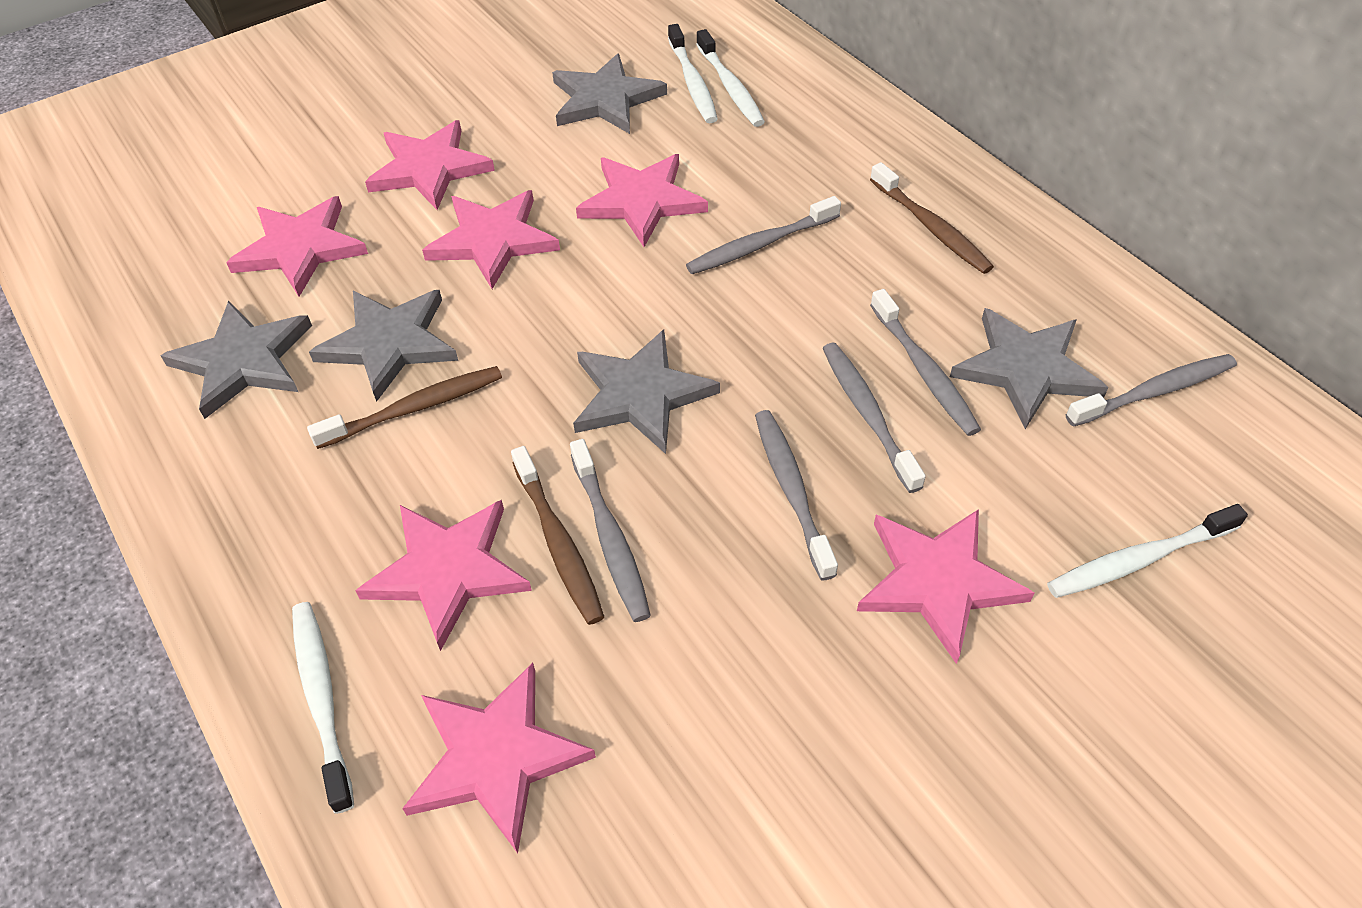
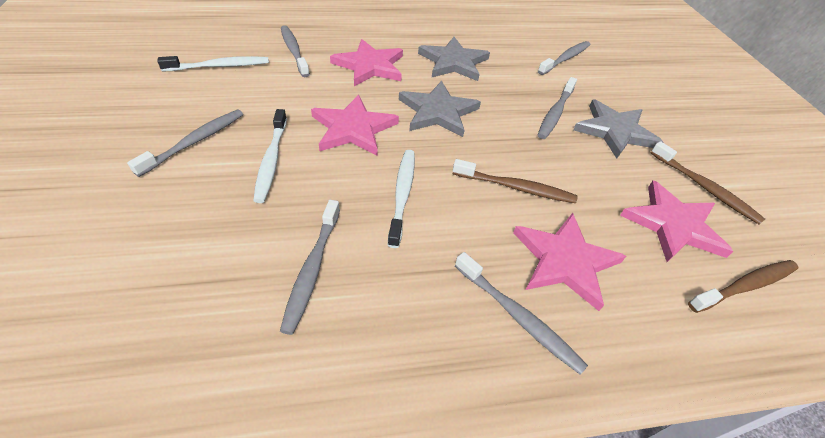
grey star: [161,301,312,419] [309,290,458,402] [552,54,667,134] [573,329,720,454] [950,308,1109,429] = 5 -> [399,81,481,137] [418,37,490,81] [573,99,663,159] = 3
pink star: [226,196,368,297] [355,500,532,651] [365,120,495,210] [402,663,596,853] [422,190,560,289] [576,154,708,247] [857,509,1034,664] = 7 -> [311,95,399,156] [330,39,403,86] [513,213,626,311] [620,180,733,262] = 4
white toothbrush: [292,602,354,814] [668,24,718,123] [696,29,765,127] [1047,504,1248,598] = 4 -> [157,56,269,71] [253,109,287,203] [388,150,415,248] = 3

